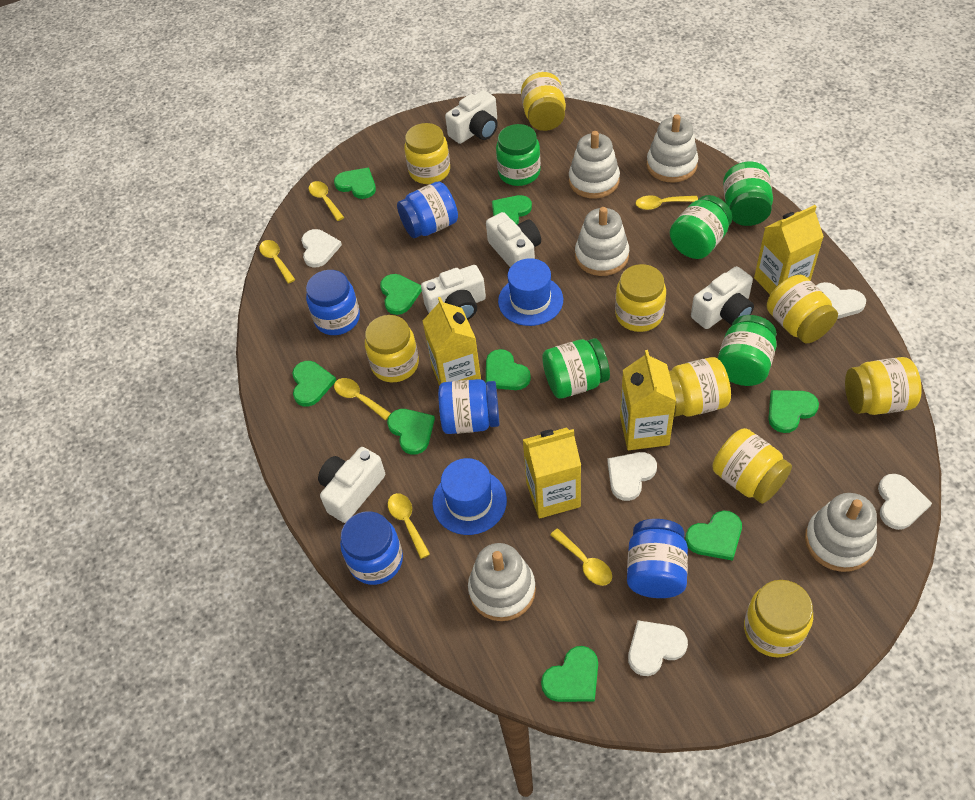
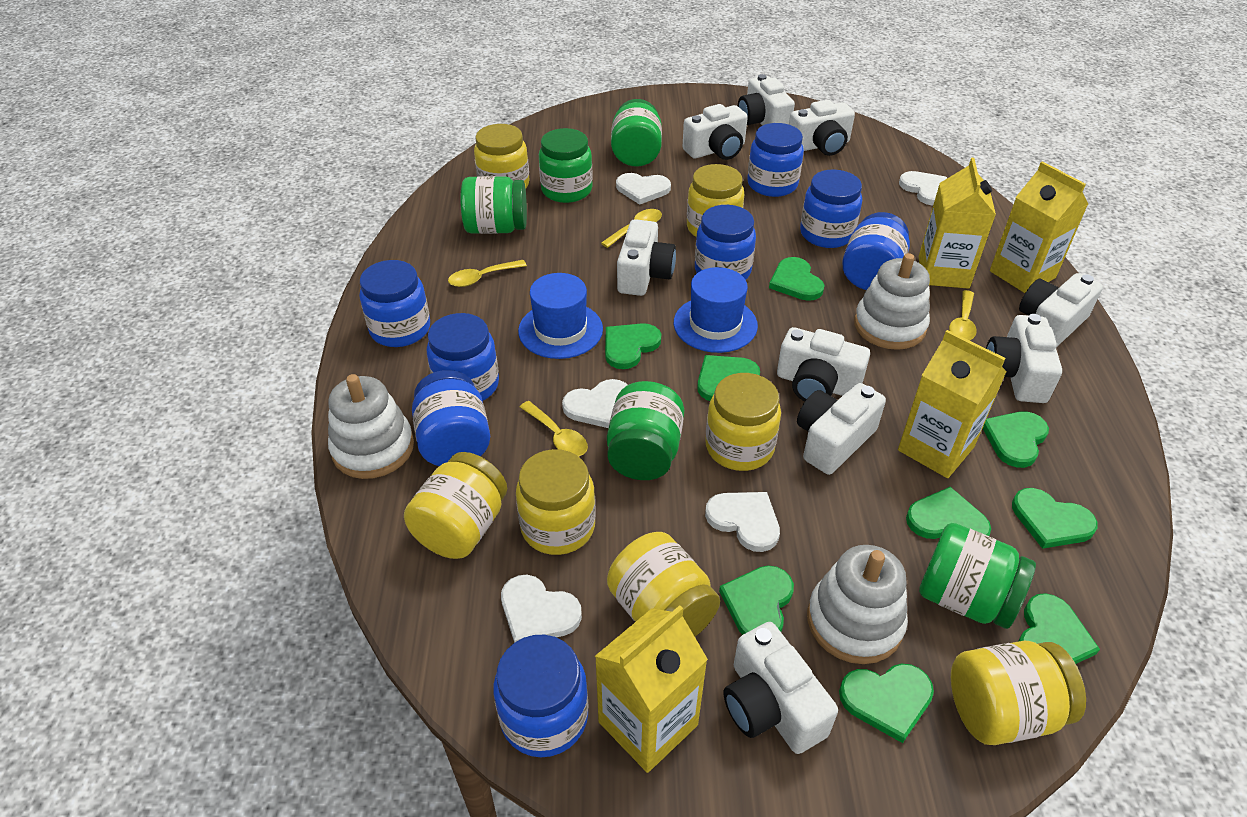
blue jar: [306,270,360,335] [340,511,403,585] [397,181,458,238] [438,379,499,434] [627,519,688,598] = 5 -> [360,260,430,347] [412,370,490,466] [427,313,499,401] [493,635,589,757] [695,205,756,280] [747,123,804,197] [800,169,862,248] [842,212,910,290] = 8
white camera: [318,447,385,523] [421,265,486,320] [445,90,498,144] [486,212,541,267] [691,266,754,329] = 5 -> [617,219,676,296] [683,104,748,160] [723,622,838,754] [738,74,795,126] [777,327,870,402] [789,100,855,156] [797,383,886,475] [986,314,1062,403] [1019,273,1103,347] = 9
white stacking toy: [468,543,536,621] [569,131,620,198] [575,207,629,276] [647,114,698,183] [805,493,877,572] = 5 -> [328,374,414,479] [807,545,908,664] [854,253,930,350] = 3
yellow jar: [365,315,419,382] [404,123,450,184] [521,72,566,131] [615,264,666,332] [669,357,731,417] [712,428,792,504] [744,580,813,657] [767,275,838,343] [845,357,922,415] = 9 -> [404,452,507,559] [474,124,529,188] [516,449,596,555] [607,532,720,636] [687,164,745,237] [705,373,781,471] [951,641,1086,745] = 7
yellow spoon: [259,240,295,284] [309,181,344,221] [334,378,391,420] [388,493,430,559] [550,528,612,586] [636,195,698,210] = 6 -> [448,260,527,287] [520,401,588,456] [601,209,662,248] [949,290,977,341] = 4

